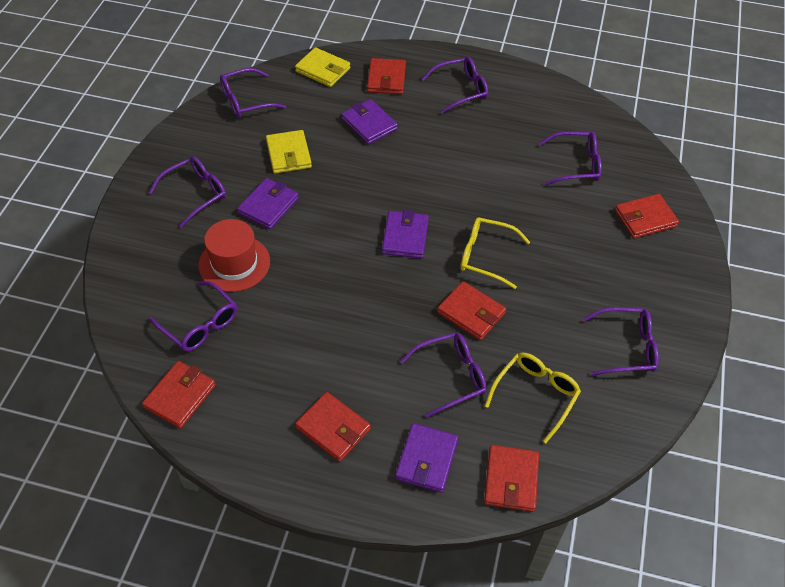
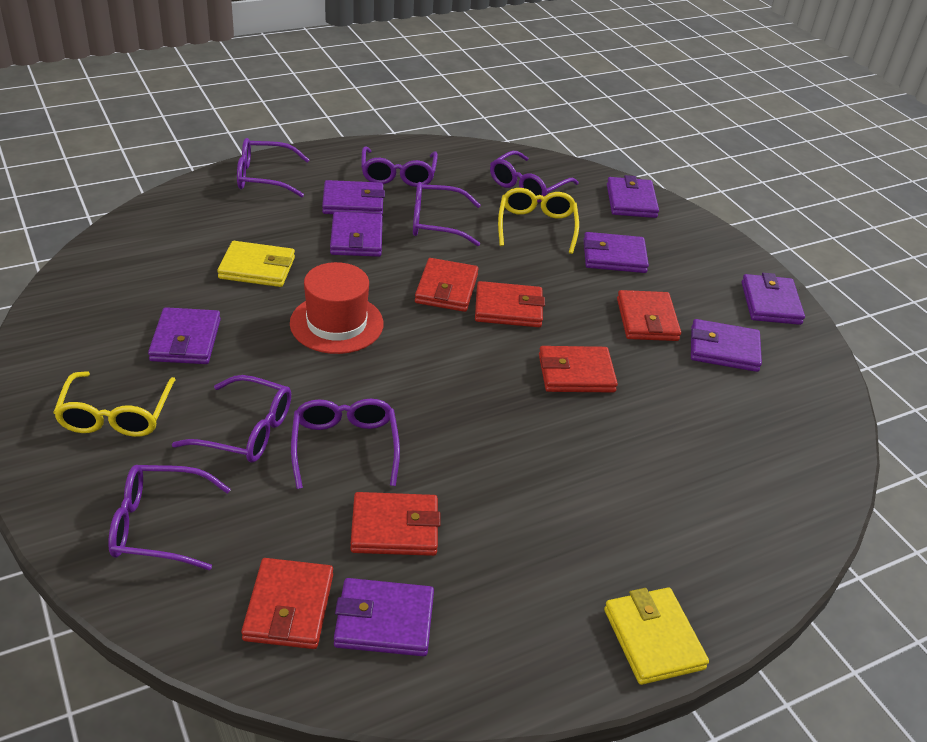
purple wallet: [237,178,299,229] [341,99,398,144] [382,210,429,258] [395,423,458,493] = 4 -> [148,307,221,364] [322,180,385,215] [330,212,383,257] [334,578,434,657] [583,232,649,273] [607,175,659,218] [691,319,762,372] [741,273,805,325] = 8

